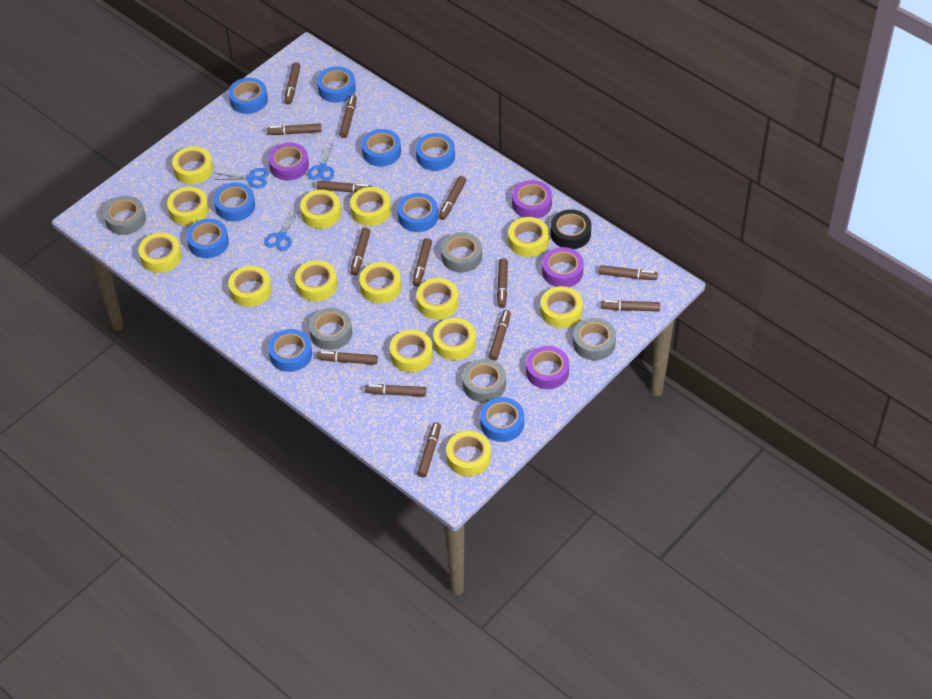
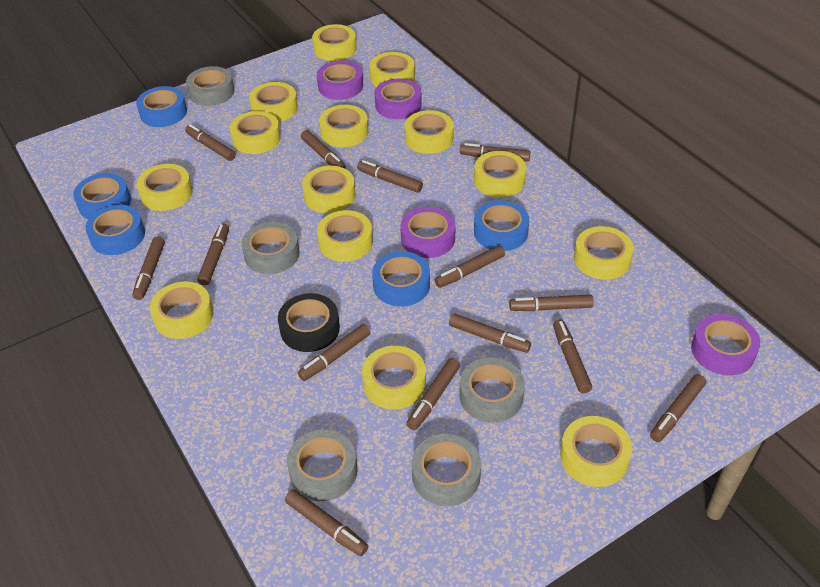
blue scissors: [215,168,269,188] [264,209,300,251] [308,141,334,181] = 3 -> none = 0
blue tape: [186,219,229,258] [214,183,255,221] [228,78,268,114] [268,329,312,372] [317,67,356,103] [362,129,401,167] [398,193,438,232] [416,133,455,171] [480,397,524,442] = 9 -> [73,173,131,219] [85,205,145,255] [136,86,187,127] [372,251,430,307] [474,200,529,251] = 5

